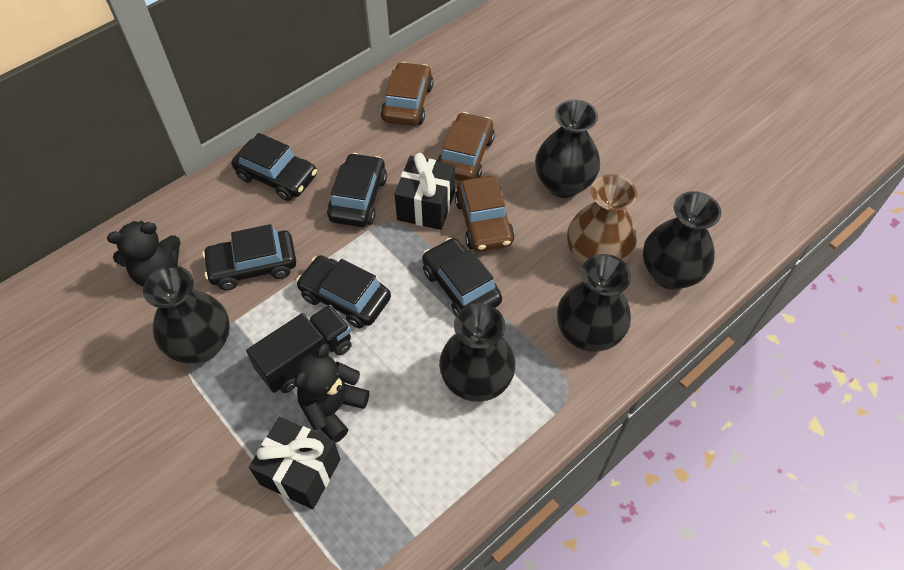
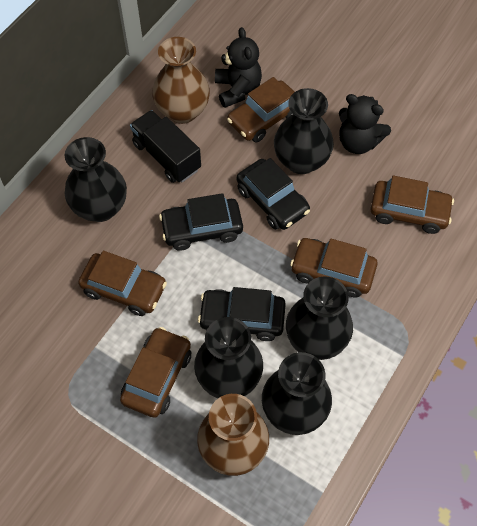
black car: [202,224,296,290] [232,133,317,201] [296,255,391,329] [327,153,387,227] [422,238,502,316] = 5 -> [159,193,243,251] [198,287,286,341] [237,158,310,230] = 3
black gift: [249,417,341,509] [395,153,455,230] = 2 -> none = 0
brown car: [381,62,433,126] [437,112,495,181] [455,176,515,252] = 3 -> [78,251,167,316] [120,327,191,418] [227,77,295,143] [290,238,378,297] [370,176,454,234] = 5
brown vase: [567,174,637,266] = 1 -> [152,37,210,124] [197,394,269,476] = 2

